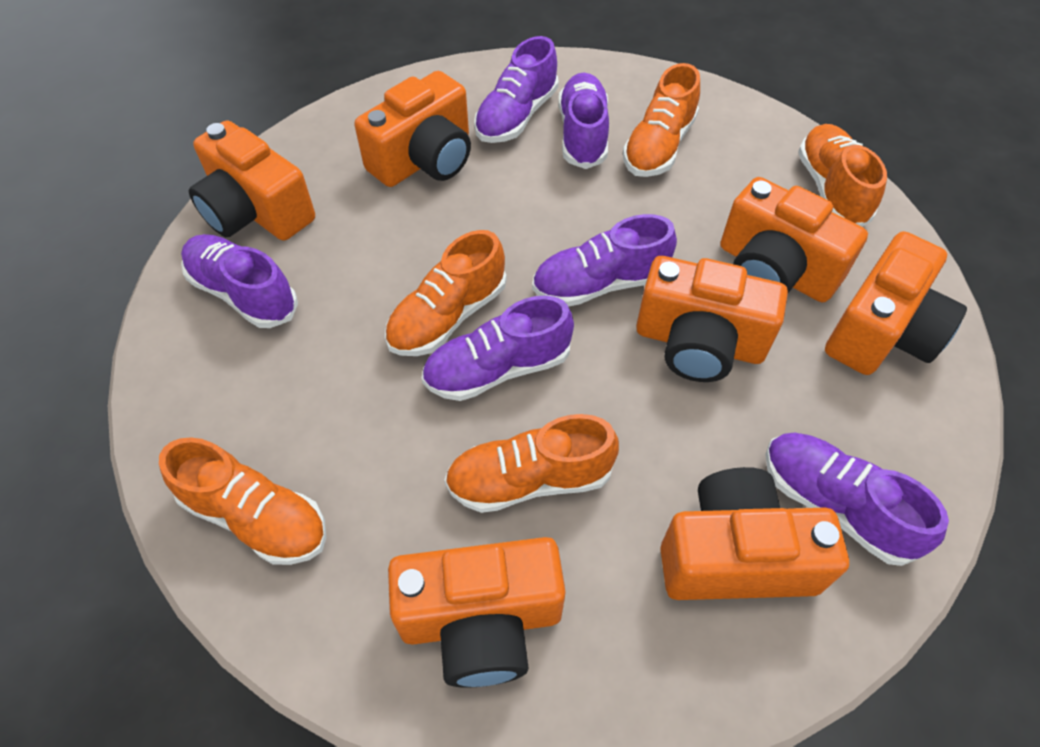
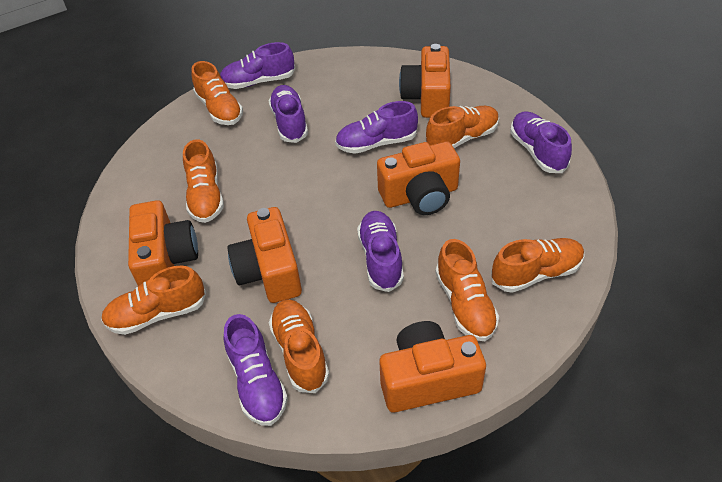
orange camera: [189,120,315,241] [355,71,471,187] [388,537,566,688] [636,256,788,382] [660,467,849,600] [720,177,868,302] [825,231,967,375] = 7 -> [128,200,198,286] [227,207,302,303] [377,142,460,215] [379,321,486,412] [399,44,451,118] = 5
orange shoe: [159,437,326,565] [385,230,506,356] [444,414,619,513] [623,63,700,177] [798,124,887,227] = 5 -> [101,266,206,335] [183,139,224,223] [191,61,243,125] [269,299,329,393] [426,106,499,148] [435,239,499,341] [491,238,585,293] = 7

